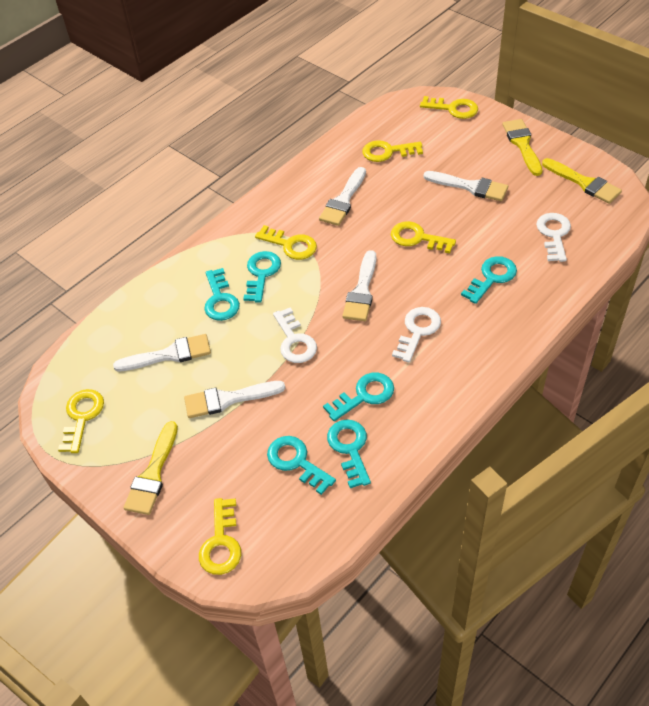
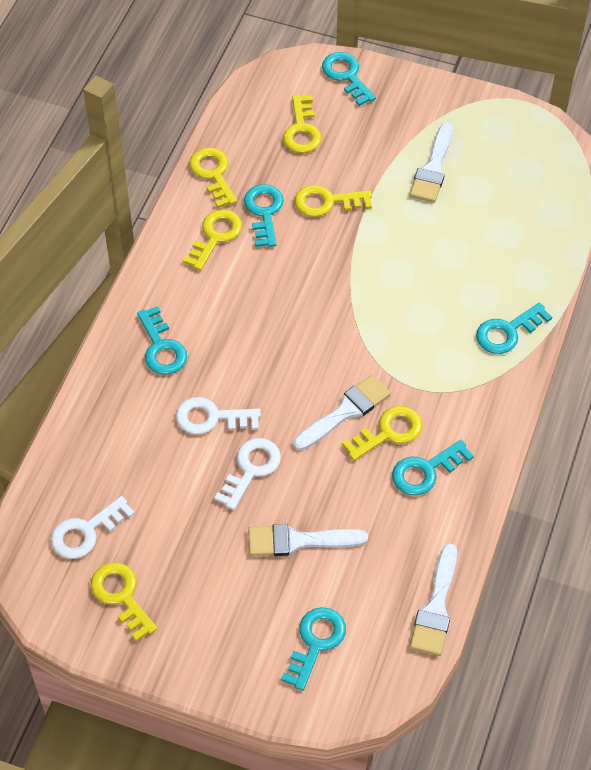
white brush: [113,334,211,372] [184,381,285,418] [319,167,366,226] [342,250,376,321] [424,171,508,201] = 5 -> [248,524,368,556] [294,375,391,451] [409,122,453,203] [410,543,457,656] = 4
yellow brush: [124,421,178,515] [502,119,542,176] [542,158,622,204] = 3 -> none = 0

